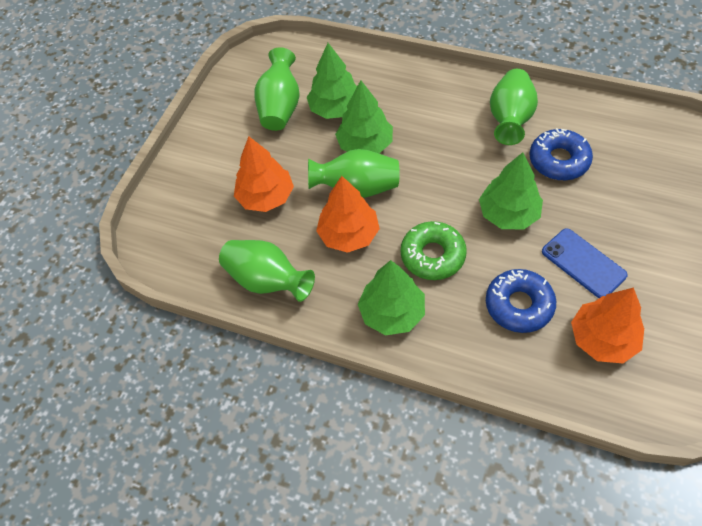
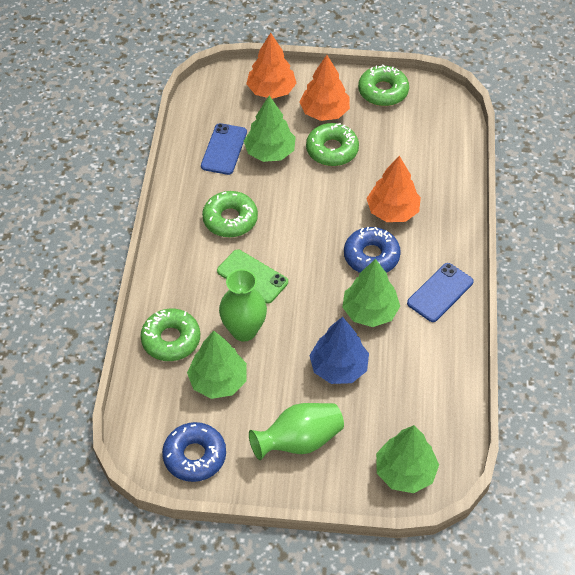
blue phone: [542,228,628,298] = 1 -> [201,123,247,175] [407,263,474,322] = 2
blue tree: none = 0 -> [309,317,369,384] = 1
green donut: [401,221,467,280] = 1 -> [140,309,200,361] [202,191,258,237] [306,123,359,166] [358,65,409,106] = 4
green phone: none = 0 -> [217,249,288,303] = 1
green vase: [219,240,315,302] [255,47,300,131] [308,149,400,198] [490,69,538,145] = 4 -> [219,269,267,342] [249,403,344,460] = 2

